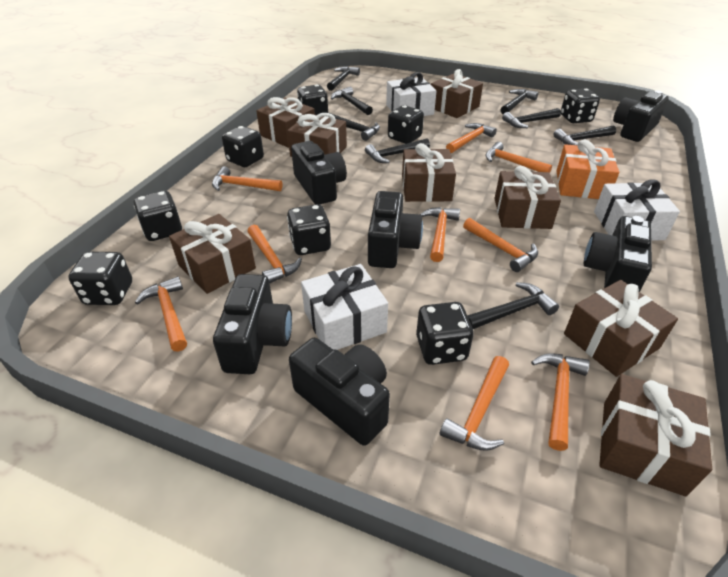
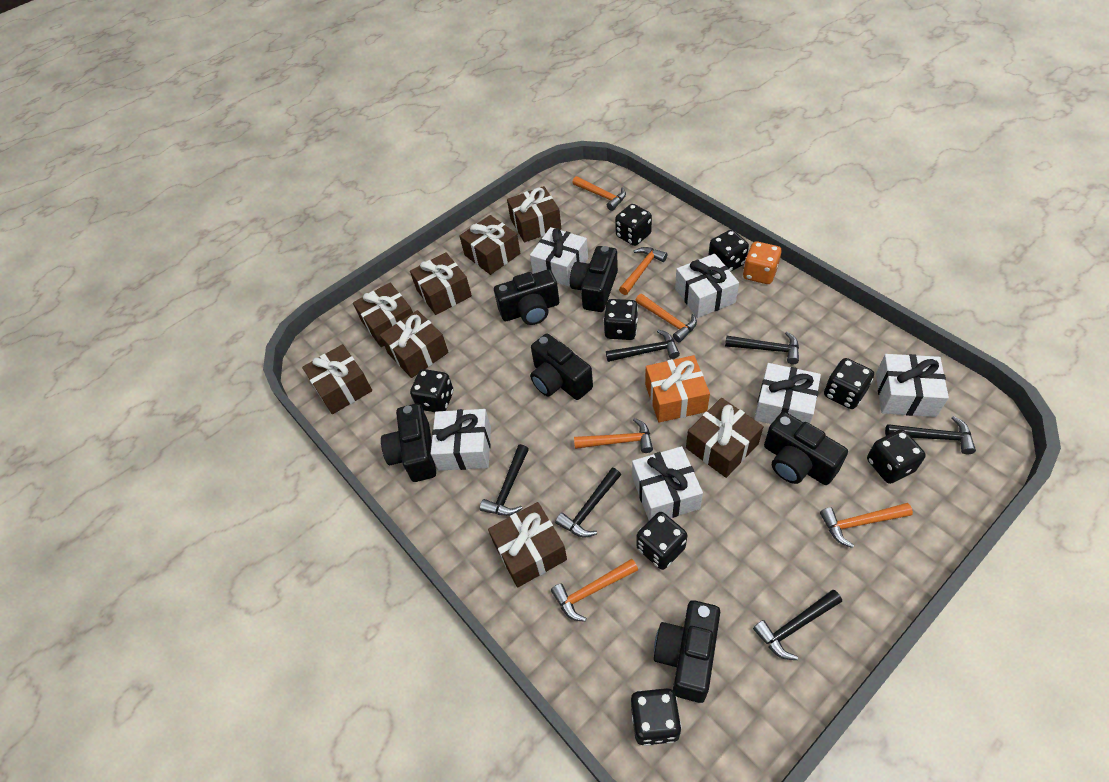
black hammer: [327,66,360,91] [330,113,380,141] [331,87,373,115] [365,139,430,163] [467,282,559,329] [500,89,538,114] [502,108,561,128] [554,125,616,145] = 8 -> [480,444,529,516] [555,468,621,538] [606,330,680,362] [725,332,799,364] [753,590,842,660] [885,416,976,454] = 6
orange dice: none = 0 -> [743,241,781,284] = 1
orange hammer: [135,276,187,352] [212,166,282,191] [247,225,302,284] [420,207,460,262] [440,356,509,451] [446,123,497,153] [463,218,538,272] [485,142,552,173] [531,353,590,451] = 9 -> [551,559,638,622] [572,176,626,211] [574,418,653,453] [619,247,667,295] [635,294,697,343] [820,503,913,548] = 6
white gift: [301,264,388,350] [386,72,437,116] [594,179,680,241] = 3 -> [431,409,491,471] [530,227,588,286] [632,446,703,520] [675,254,739,318] [754,363,821,424] [876,354,949,417] = 6

